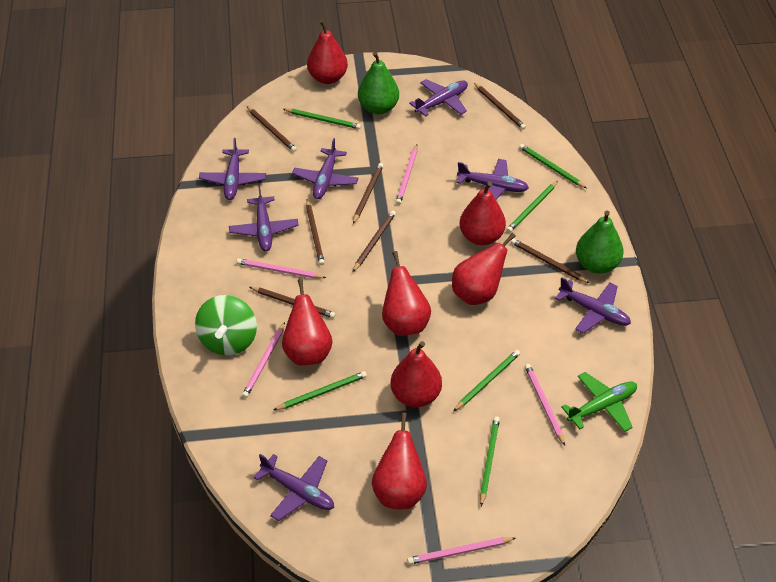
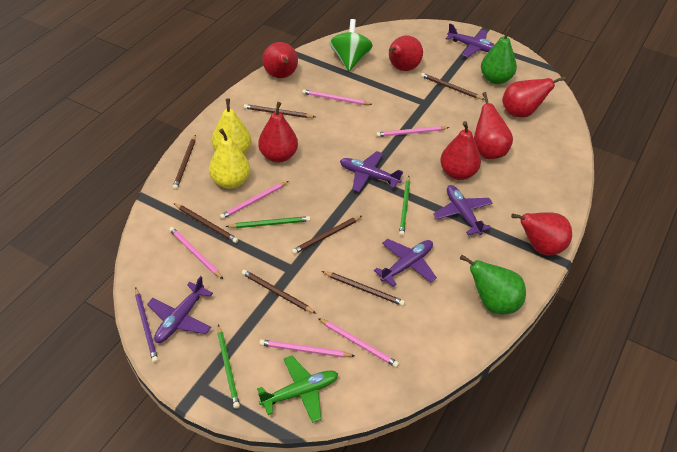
green pencil: [274,371,367,410] [283,109,361,129] [454,350,520,411] [480,416,500,506] [506,181,558,233] [519,144,587,188] = 6 -> [217,325,240,409] [226,216,310,228] [399,176,410,236] = 3
pink pencil: [237,258,326,279] [242,322,285,398] [396,144,417,205] [407,537,516,565] [525,364,565,446] = 5 -> [169,227,223,279] [220,181,289,219] [259,339,354,357] [302,89,372,105] [318,318,399,368] [376,126,449,137] = 6
purple pencil: none = 0 -> [135,287,158,363] = 1
purple plane: [199,138,266,200] [229,186,299,251] [254,454,334,521] [292,138,359,199] [409,79,468,117] [457,159,529,200] [555,277,631,333] = 7 -> [147,276,213,343] [340,151,403,192] [374,239,437,287] [433,185,493,235] [446,23,495,57] = 5
yellow pear: none = 0 -> [209,129,250,189] [212,98,252,154] = 2

